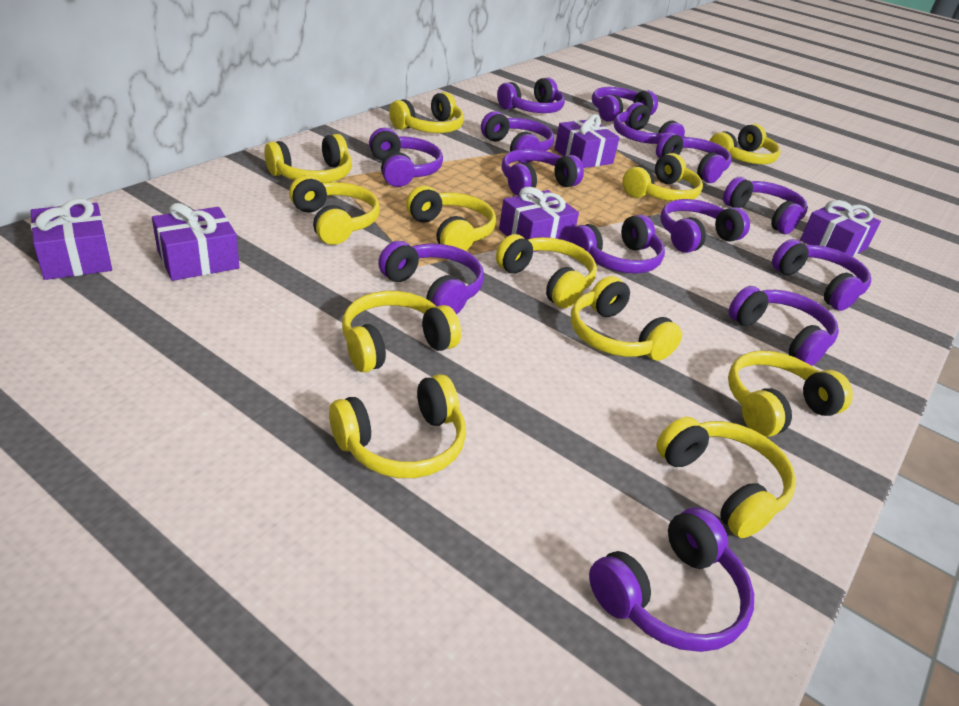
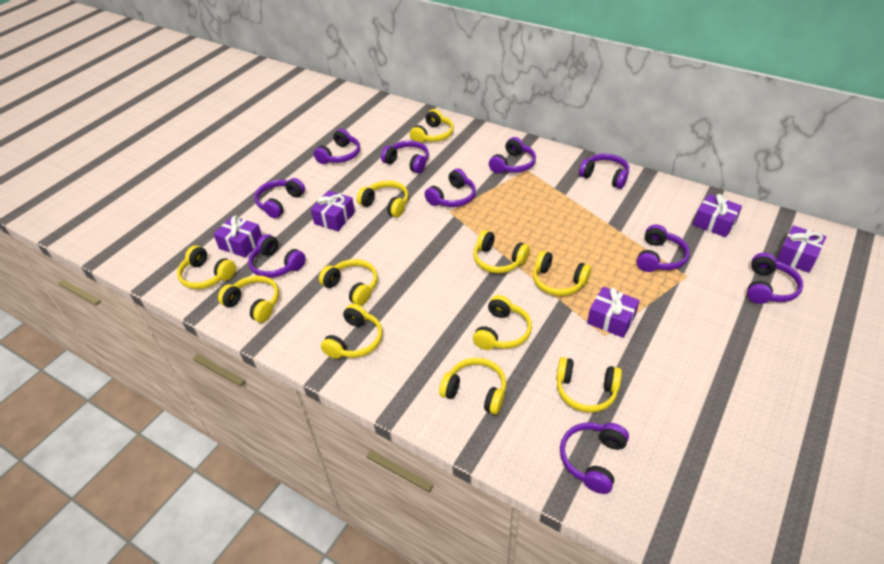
purple headphones: [369,128,443,187] [378,241,484,315] [481,111,554,163] [497,77,565,113] [501,149,584,196] [569,214,665,274] [589,507,754,652] [592,87,658,122] [614,102,685,144] [656,132,732,183] [660,199,750,253] [723,177,808,234] [728,286,839,366] [772,239,871,311] = 14 -> [248,234,306,278] [254,178,305,218] [314,129,360,164] [381,140,429,173] [425,169,476,207] [489,137,536,174] [560,422,629,494] [579,153,629,189] [636,224,690,272] [747,253,803,304] = 10
yellow headphones: [264,134,352,183] [289,175,380,245] [329,374,466,478] [342,291,461,372] [389,92,464,133] [406,186,496,251] [496,234,597,308] [571,276,682,361] [622,153,703,201] [656,417,796,538] [709,124,781,164] [728,351,853,437] = 12 -> [177,245,236,289] [218,275,279,323] [319,259,378,306] [321,304,383,359] [357,180,409,217] [410,109,454,143] [439,358,506,415] [473,230,530,273] [473,295,532,350] [533,250,591,296] [556,357,622,412] = 11

